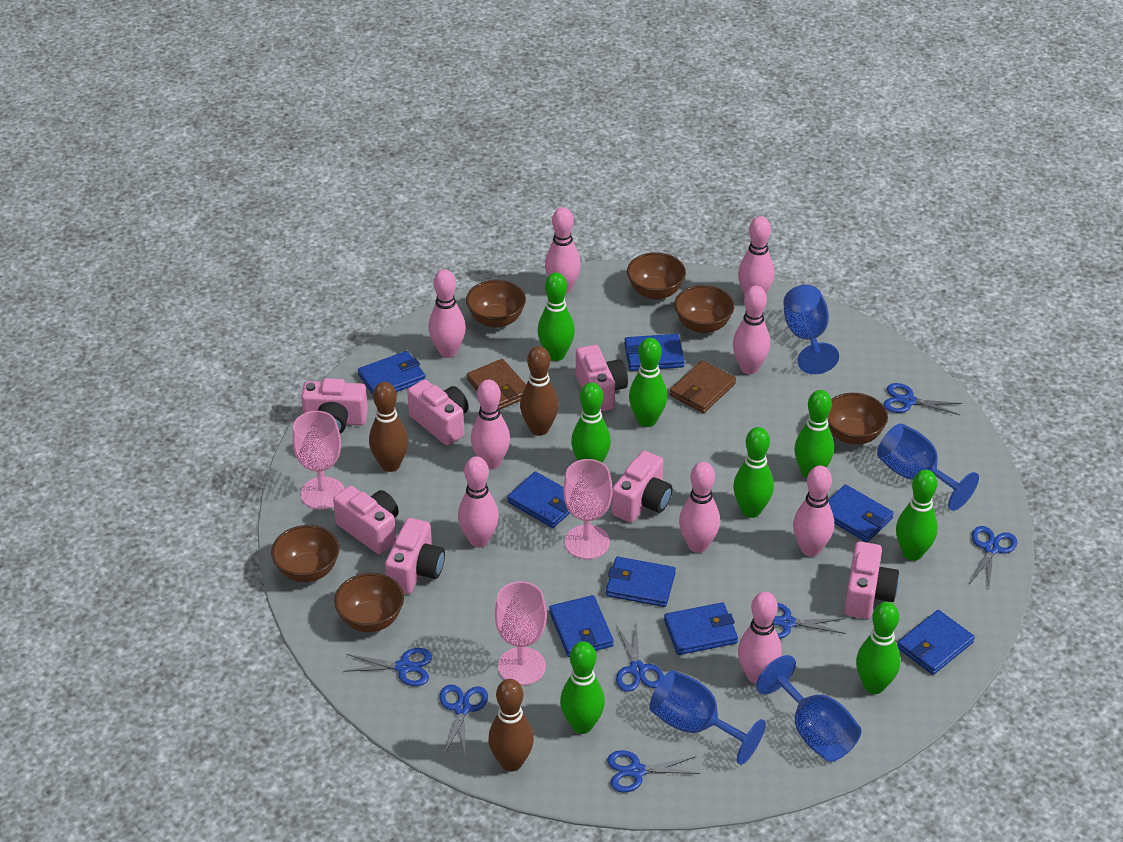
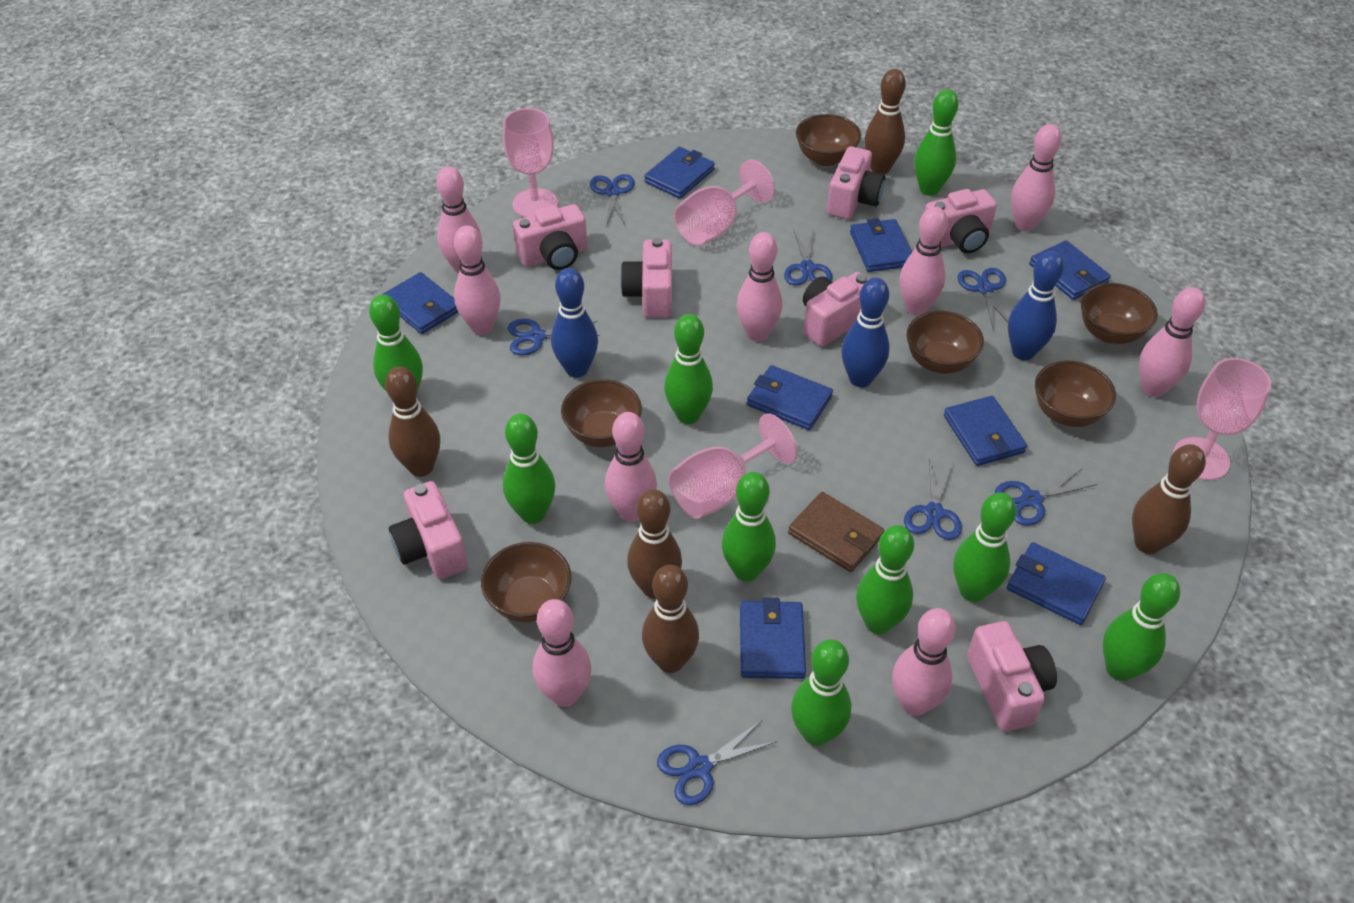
blue bowling pin: none = 0 -> [551,268,598,378] [841,278,890,387] [1008,251,1064,360] = 3
blue goblet: [649,670,766,765] [756,655,861,762] [783,285,839,374] [877,423,979,511] = 4 -> none = 0
brown bowling pin: [369,382,408,472] [488,679,534,771] [520,346,559,436] = 3 -> [385,366,440,477] [627,489,682,599] [642,565,699,673] [864,69,906,174] [1132,444,1206,554] = 5
brown wallet: [467,359,526,409] [670,360,736,413] = 2 -> [788,492,884,572] = 1
green bowling pin: [537,272,575,361] [560,641,605,734] [571,382,611,463] [629,338,667,427] [733,427,774,518] [794,390,834,479] [856,602,900,694] [896,470,938,561] = 8 -> [369,294,423,397] [503,414,556,524] [664,314,713,424] [722,472,776,582] [791,639,852,746] [856,525,914,634] [914,89,959,196] [953,492,1016,602] [1103,573,1180,681] = 9
pink goblet: [292,411,345,510] [495,581,547,686] [563,459,613,559] = 3 -> [503,108,558,217] [668,413,797,519] [674,160,775,246] [1173,358,1271,480] = 4

